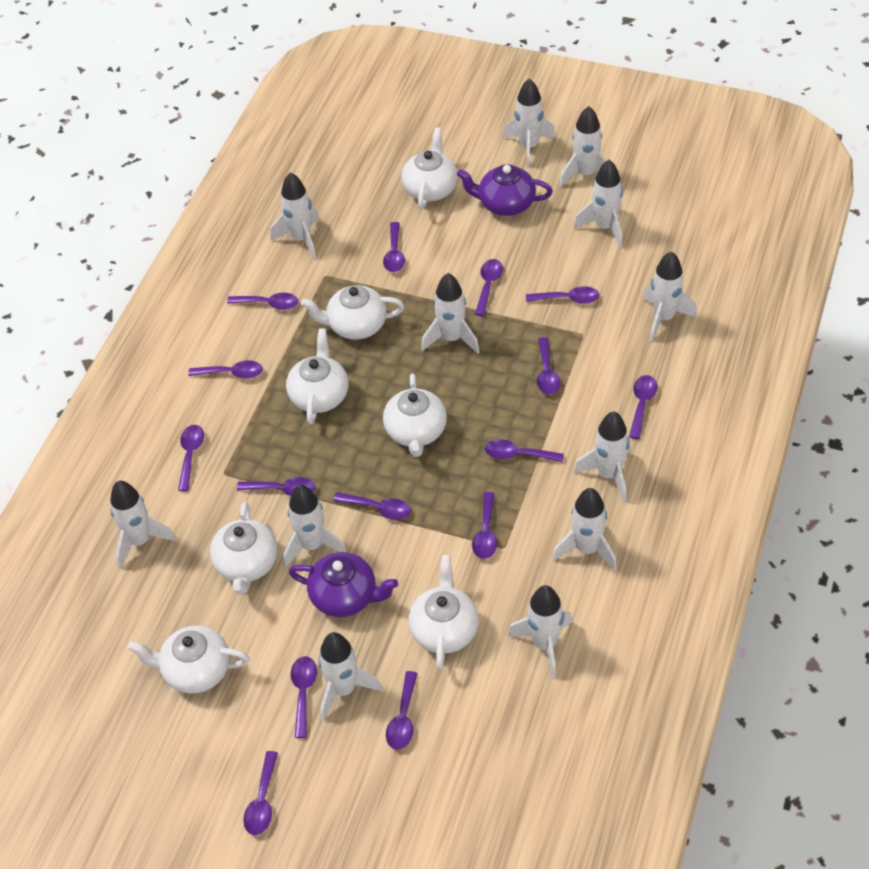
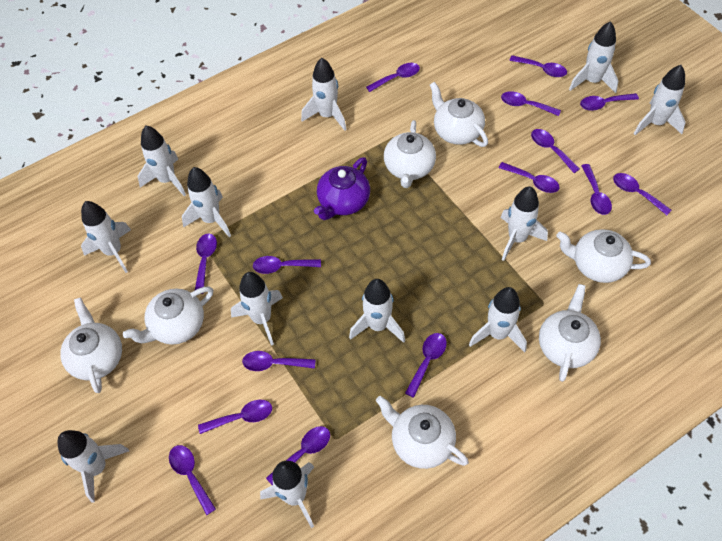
purple teapot: [289,552,398,617] [457,164,553,216] = 2 -> [314,157,370,220] = 1

